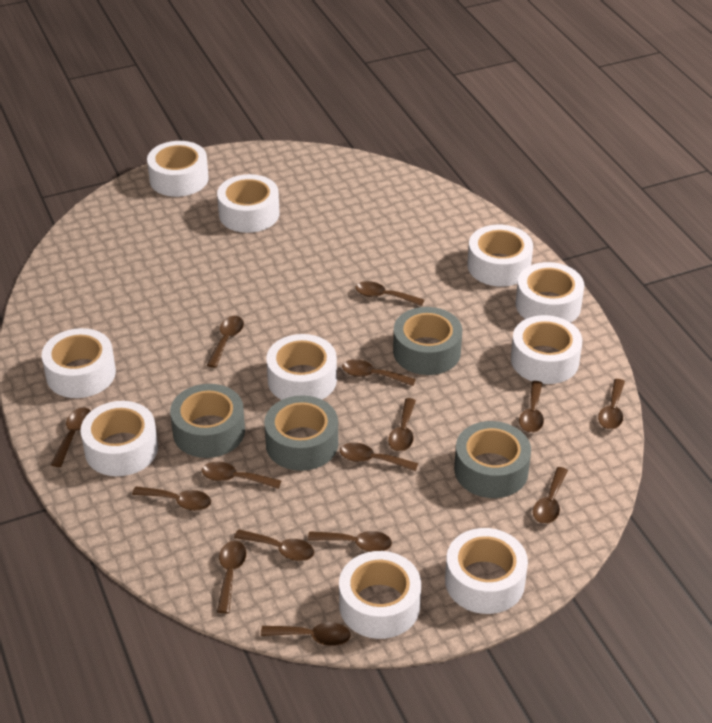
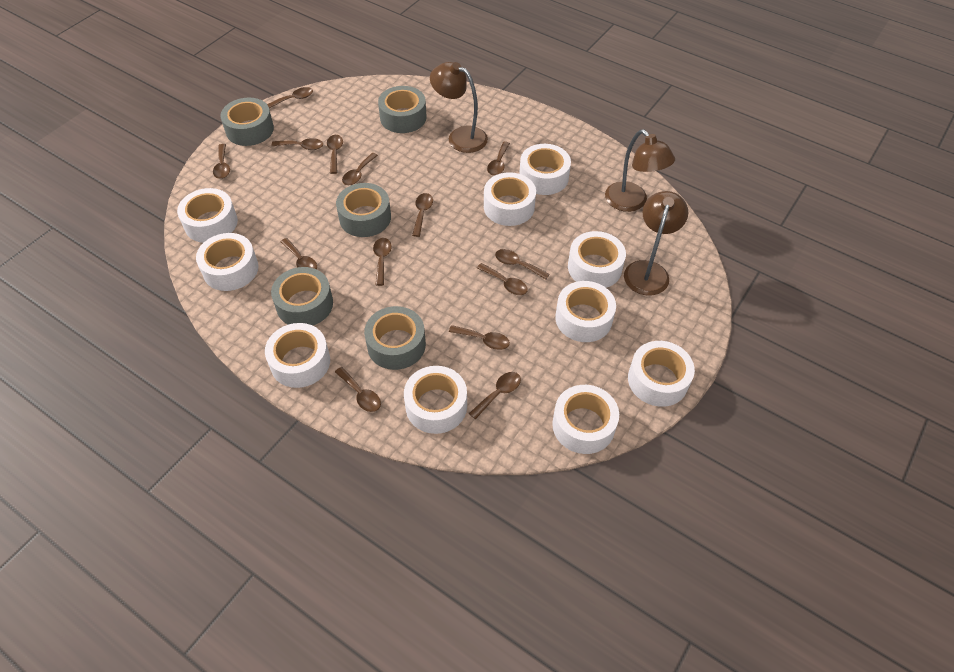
brown lamp: none = 0 -> [430,62,488,153] [605,130,675,212] [624,191,688,296] = 3
brown spoon: [51,407,91,467] [132,486,211,511] [202,461,281,489] [207,316,244,368] [217,541,246,613] [234,529,314,561] [261,622,351,646] [308,531,392,552] [340,443,418,471] [342,359,416,386] [355,281,424,306] [388,398,416,451] [519,381,544,433] [533,467,568,524] [598,379,625,429] = 15 -> [213,144,230,179] [267,87,313,108] [271,138,323,150] [280,238,317,269] [327,135,343,174] [335,367,381,412] [342,153,378,185] [373,238,392,286] [412,193,433,237] [449,325,510,350] [469,372,521,419] [477,263,528,295] [487,141,510,176] [495,249,550,279] = 14
grey tape: [170,384,245,458] [264,395,338,471] [393,307,462,375] [454,421,531,498] = 4 -> [220,98,274,146] [271,267,333,326] [336,183,391,237] [364,306,426,370] [378,86,427,133] = 5

